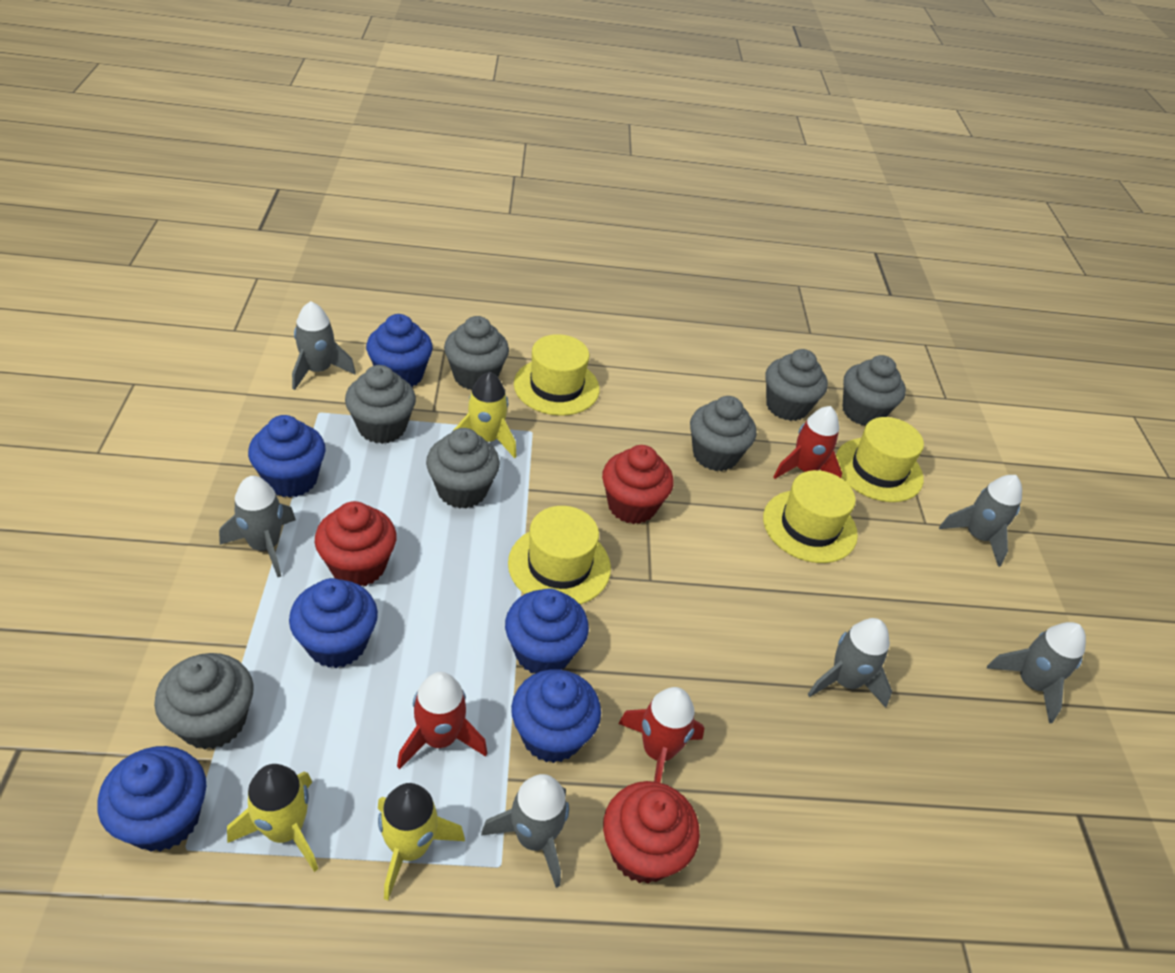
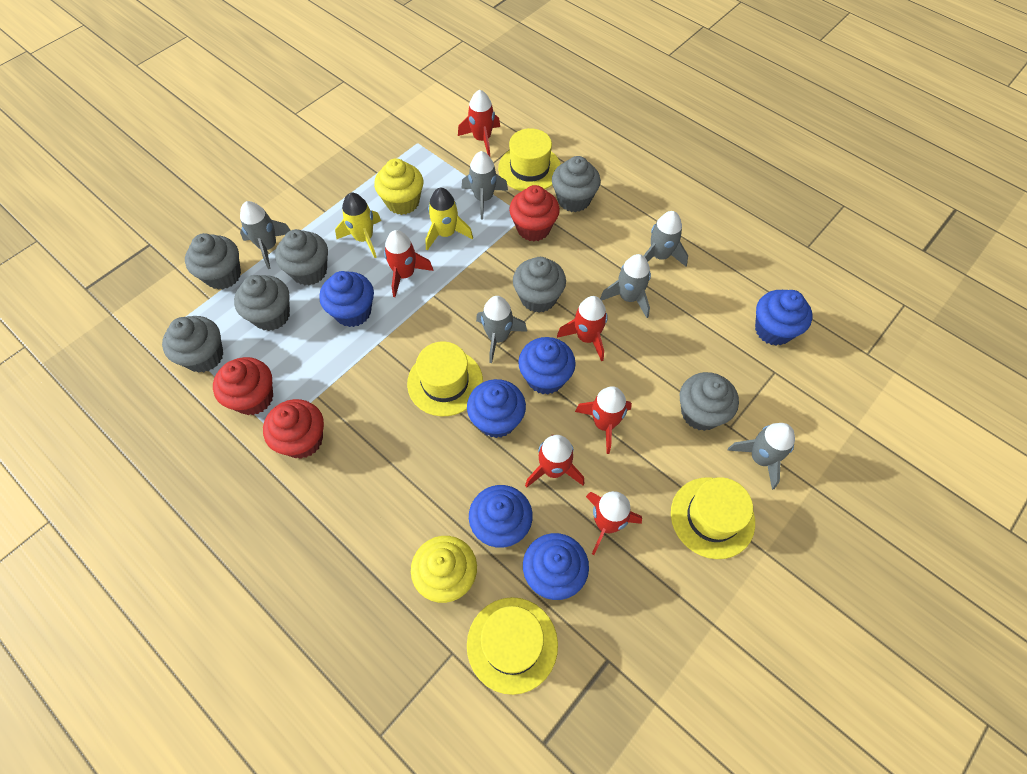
red rocket: [397,672,487,769] [618,687,704,783] [773,406,842,479] = 3 -> [384,230,433,297] [458,90,500,156] [525,435,585,488] [557,296,608,361] [575,386,632,454] [586,491,642,555] = 6
yellow cupcake: none = 0 -> [374,158,423,215] [411,536,477,603] = 2
yellow rocket: [227,764,318,872] [378,783,465,900] [453,372,517,458] = 3 -> [335,193,381,258] [425,188,473,251] = 2

